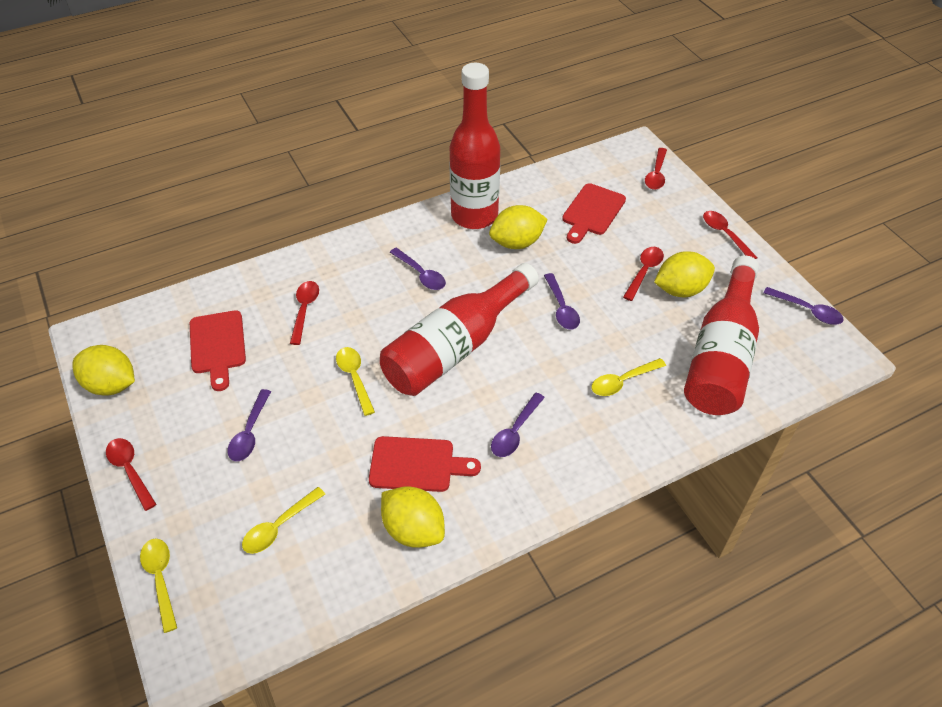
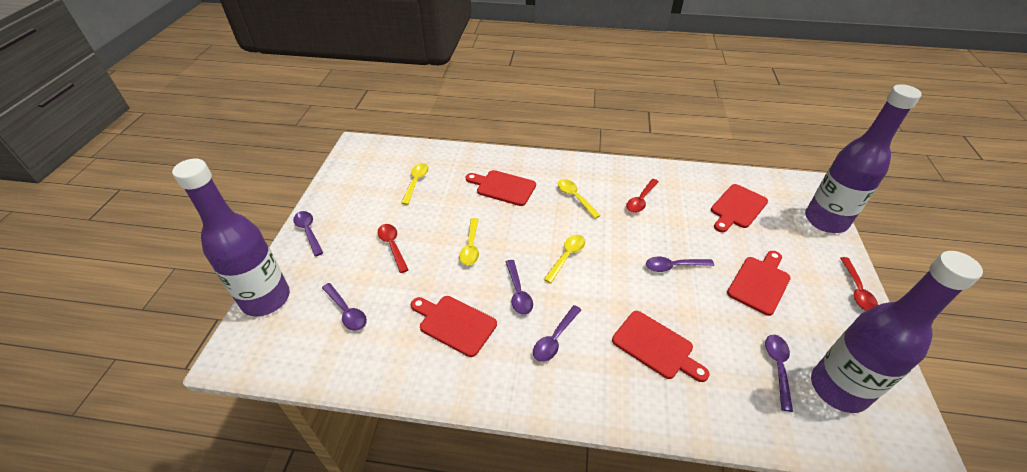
purple bottle: none = 0 -> [172,159,290,316] [805,84,922,233] [811,251,983,413] = 3
purple spoon: [228,389,271,461] [390,248,446,290] [491,393,545,457] [544,273,580,330] [763,287,844,325] = 5 -> [293,211,323,256] [322,283,367,331] [506,260,533,315] [533,305,581,362] [646,257,714,272] [765,335,793,412] = 6
red bottle: [380,263,539,396] [449,63,500,229] [684,255,759,415] = 3 -> none = 0
red cutting board: [190,310,246,391] [369,436,481,492] [562,183,626,244] = 3 -> [411,296,497,357] [466,170,536,206] [612,311,710,382] [711,184,768,232] [727,251,791,316] = 5
red spoon: [106,438,156,511] [290,281,319,345] [623,247,664,301] [645,148,667,190] [703,211,758,259] = 5 -> [378,224,409,273] [626,179,659,213] [840,257,878,311] = 3
yellow lemon: [73,345,135,396] [381,486,445,548] [489,205,548,249] [654,251,715,297] = 4 -> none = 0

